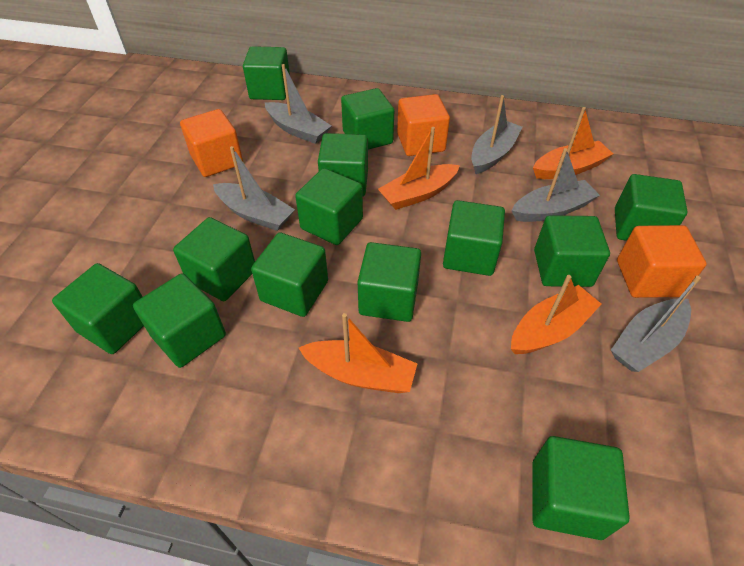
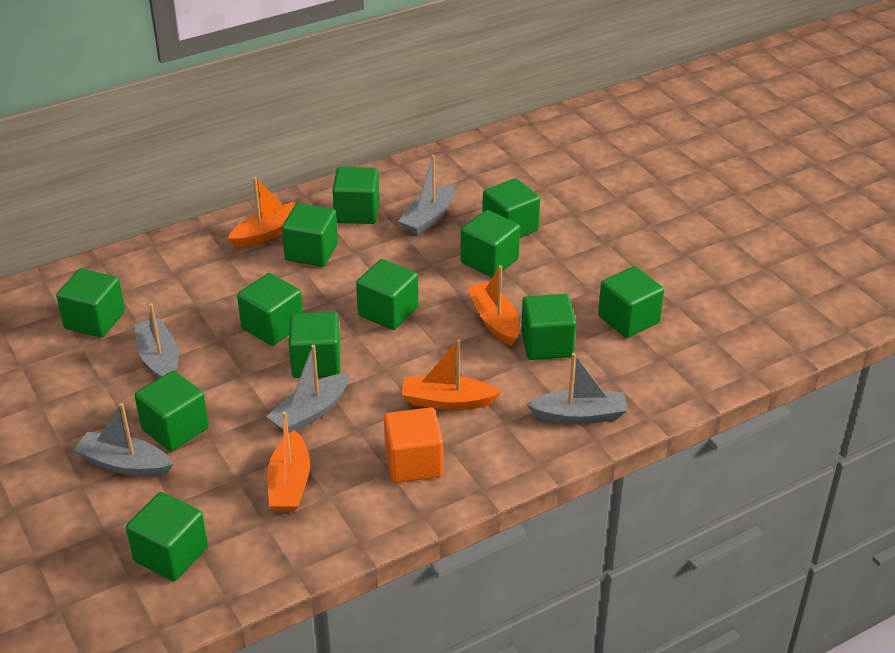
green cube: [52,263,144,354] [133,273,226,368] [173,217,255,301] [243,46,290,100] [251,233,328,317] [295,168,363,245] [318,133,368,197] [341,88,394,150] [358,242,421,322] [443,200,505,276] [532,436,630,540] [534,215,610,287] [615,174,688,241] = 13 -> [56,268,125,338] [126,492,208,581] [135,371,209,451] [237,273,303,346] [282,203,338,266] [289,312,340,378] [332,167,379,224] [356,259,419,330] [461,210,520,277] [482,178,540,238] [521,294,576,360] [598,266,664,338] = 12
orange cube: [180,109,243,177] [397,94,450,156] [617,225,707,298] = 3 -> [384,407,443,483] = 1

